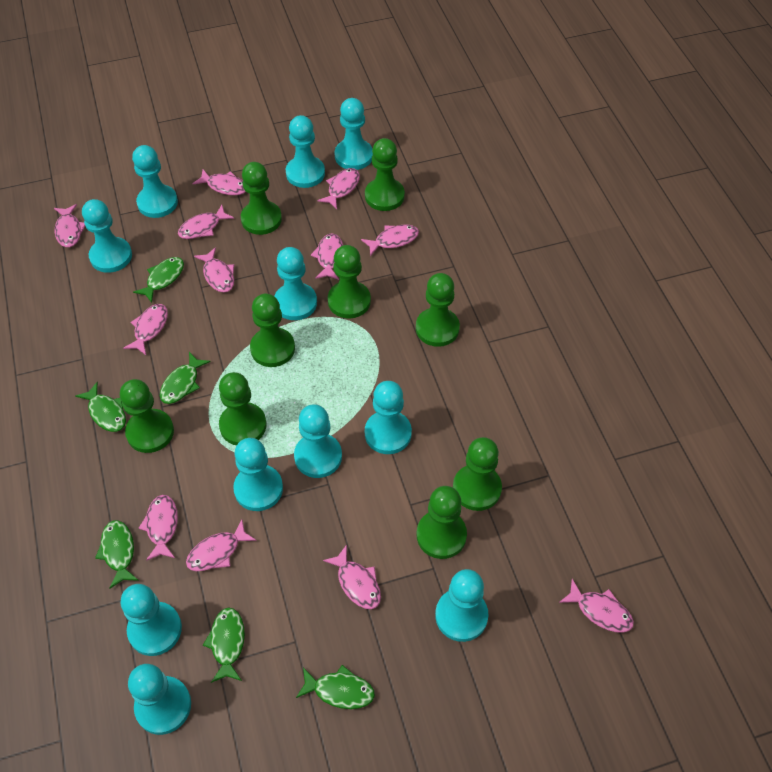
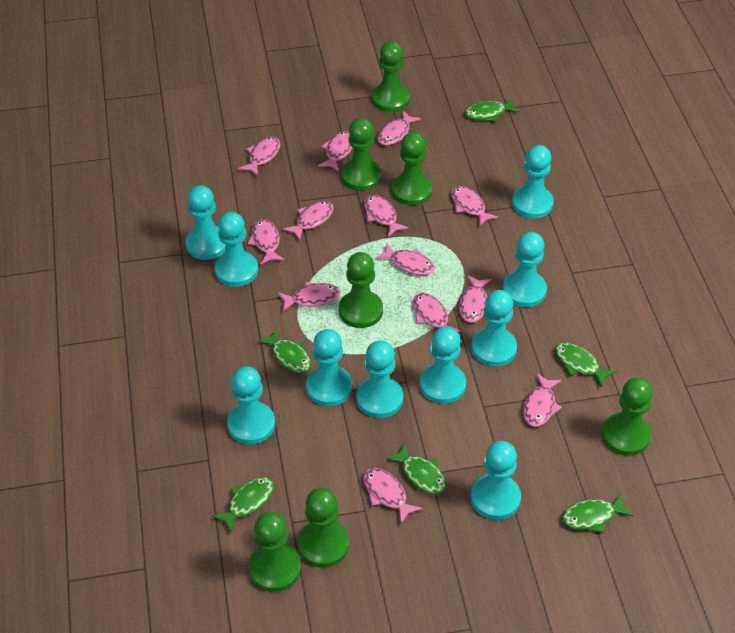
green pawn: [120,379,174,453] [219,372,267,445] [241,162,282,235] [250,294,295,367] [328,245,371,319] [365,138,405,211] [416,273,460,347] [417,486,467,559] [453,437,502,511] = 9 -> [249,512,301,592] [298,488,349,568] [339,252,383,328] [341,118,382,191] [372,41,410,112] [392,132,432,205] [602,378,653,456] = 7
pink fish: [54,204,85,247] [123,304,168,355] [139,495,178,561] [178,205,234,239] [186,520,257,571] [192,170,246,195] [194,247,234,292] [311,233,343,280] [318,168,360,209] [323,545,381,609] [361,224,419,256] [559,579,634,633] = 12 -> [238,137,280,176] [248,219,284,264] [278,282,340,312] [283,201,334,241] [318,131,353,171] [363,468,423,524] [364,195,408,237] [375,243,435,275] [377,111,421,145] [413,293,461,332] [451,186,498,227] [459,275,491,323] [523,373,562,427] = 13
turquoise pawn: [82,199,132,273] [121,584,182,656] [128,664,191,735] [132,145,178,218] [233,438,283,511] [274,247,317,320] [286,115,325,188] [294,404,342,478] [334,98,373,170] [365,381,412,454] [435,569,488,642] = 11 -> [185,185,226,260] [215,212,258,287] [227,366,275,444] [306,329,352,406] [356,340,403,418] [420,326,466,404] [471,290,517,367] [471,441,521,520] [503,232,547,307] [512,145,554,219] = 10

